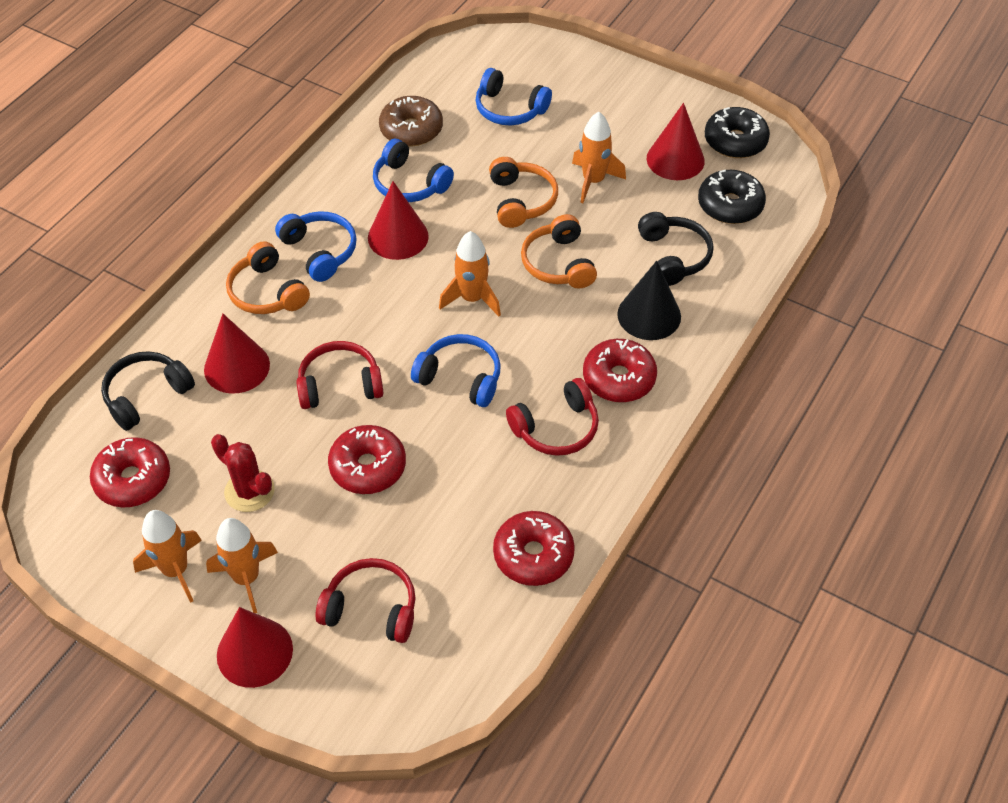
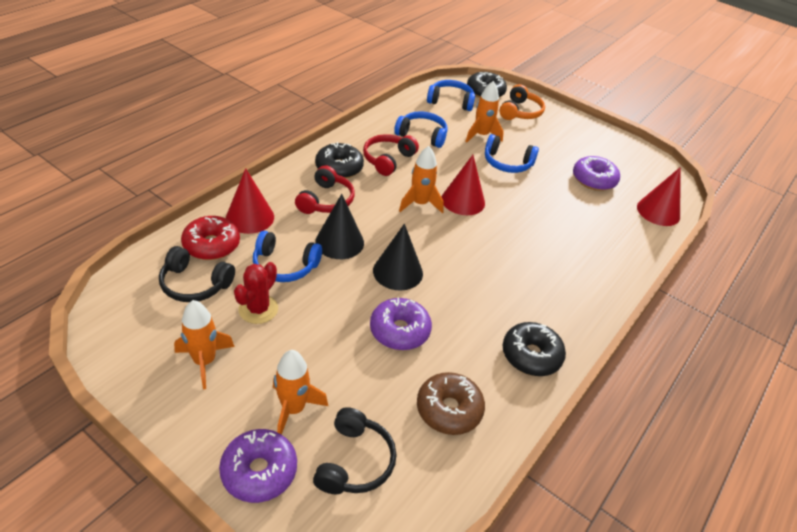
black cone: [617,261,681,340] = 1 -> [315,194,364,259] [373,224,423,291] = 2
black donut: [698,170,766,224] [705,107,770,158] = 2 -> [315,142,364,178] [467,72,507,98] [503,322,566,376] = 3
orange headphones: [226,241,310,314] [489,157,558,228] [521,214,597,289] = 3 -> [499,84,545,120] = 1
purple donut: none = 0 -> [219,429,297,503] [370,298,432,350] [573,156,620,191] = 3
red cone: [204,314,270,394] [217,607,293,688] [368,181,429,260] [647,103,705,180] = 4 -> [226,168,274,234] [442,155,485,215] [637,167,681,226] = 3
red donut: [90,437,170,508] [328,425,406,494] [493,511,575,586] [583,339,657,402] = 4 -> [181,216,240,260] = 1
red headphones: [296,341,384,409] [315,558,416,643] [506,378,599,456] = 3 -> [295,165,355,214] [363,134,419,176] = 2

